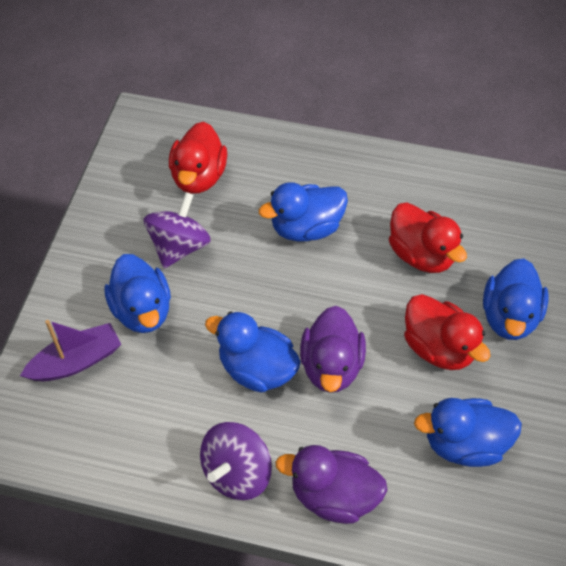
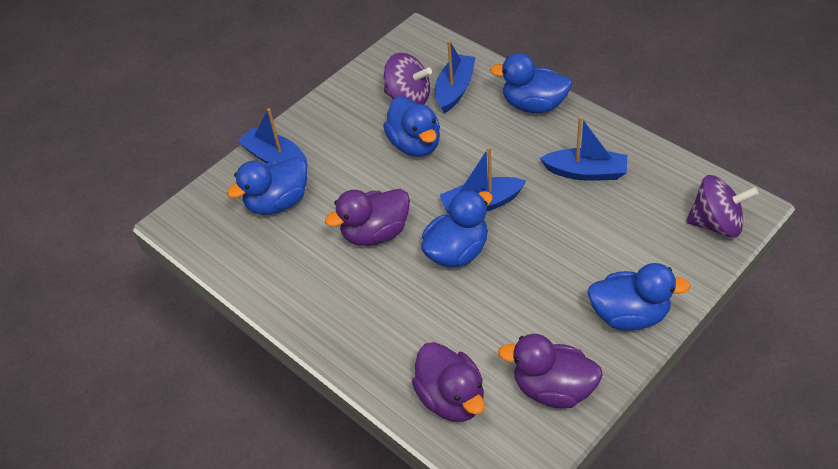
blue boat: none = 0 -> [238,108,308,165] [435,40,475,113] [440,147,526,214] [540,116,627,181] = 4
purple boat: [20,320,121,381] = 1 -> none = 0
purple duck: [276,445,388,524] [300,306,366,393] = 2 -> [325,189,410,246] [412,342,485,422] [498,334,603,408] = 3
red duck: [169,122,227,194] [389,203,467,273] [404,294,491,370] = 3 -> none = 0

